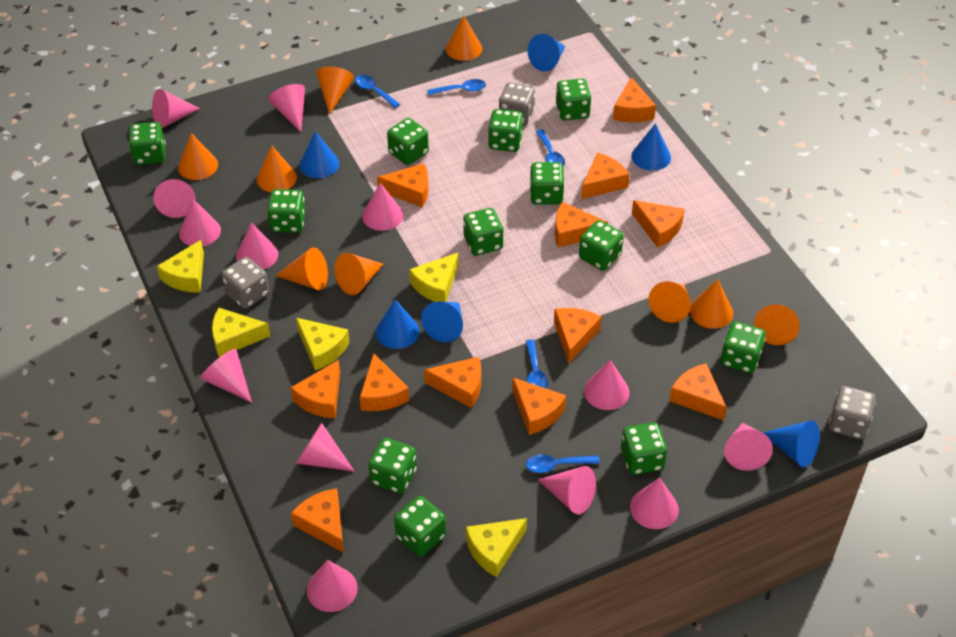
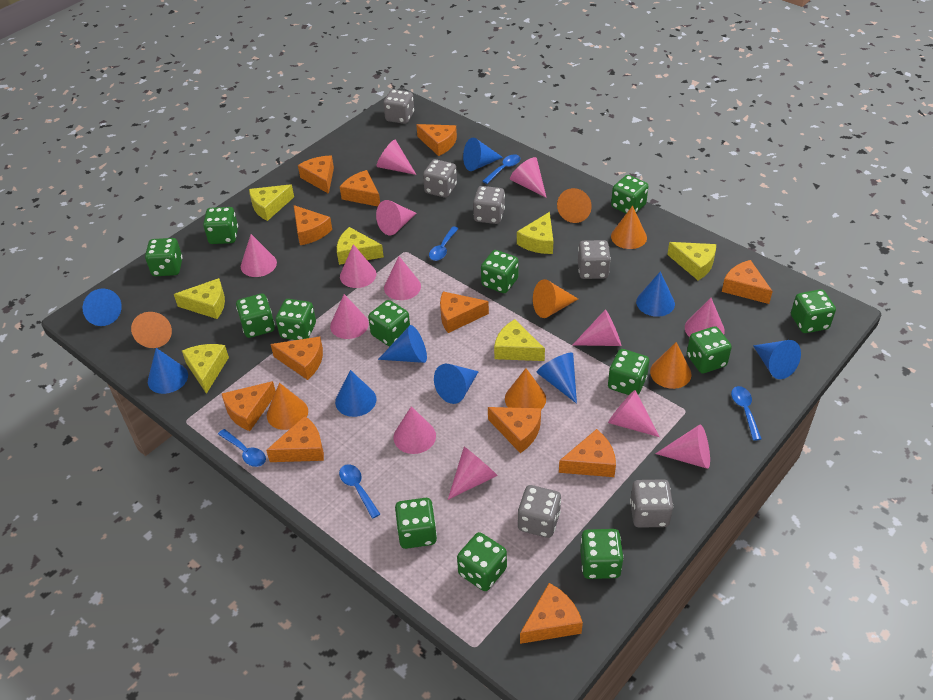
blue cone: [300,131,339,178] [375,299,419,349] [421,301,463,342] [528,34,565,71] [631,123,671,171] [763,420,820,467] = 6 -> [83,288,122,326] [148,348,188,394] [335,370,376,417] [378,325,427,363] [434,364,479,404] [463,138,503,171] [537,353,577,404] [636,271,675,317] [753,340,801,379] = 9
green dice: [129,122,166,165] [267,189,306,233] [368,438,417,494] [387,118,429,165] [394,496,446,556] [463,208,503,256] [488,109,523,152] [530,162,565,204] [556,79,591,120] [579,220,624,271] [621,422,667,475] [720,322,766,373] = 12 -> [145,238,183,276] [203,207,238,244] [236,293,275,338] [276,299,316,340] [368,300,410,346] [395,498,437,549] [457,532,507,591] [481,250,519,293] [580,529,624,579] [608,349,649,395] [611,175,649,213] [687,326,732,374] [791,289,836,333] = 13
grey dice: [222,257,269,309] [499,82,535,126] [829,386,876,439] = 3 -> [383,89,414,124] [423,159,457,198] [473,186,505,224] [518,485,561,538] [578,240,611,279] [630,479,673,528] = 6
orange cone: [178,133,218,180] [257,145,297,192] [276,247,328,290] [316,66,354,114] [334,253,383,295] [446,15,482,61] [648,281,691,323] [690,279,733,329] [754,304,800,345] = 9 -> [131,312,172,348] [267,383,308,430] [505,368,546,410] [533,279,578,318] [557,188,592,223] [611,206,647,249] [650,342,692,389] = 7
yellow cheese: [157,240,204,293] [212,308,270,357] [296,318,350,371] [409,253,458,302] [466,518,527,577] = 5 -> [174,278,225,319] [182,344,229,394] [249,184,294,221] [337,227,384,265] [494,319,545,361] [517,212,553,254] [667,242,716,280] = 7

